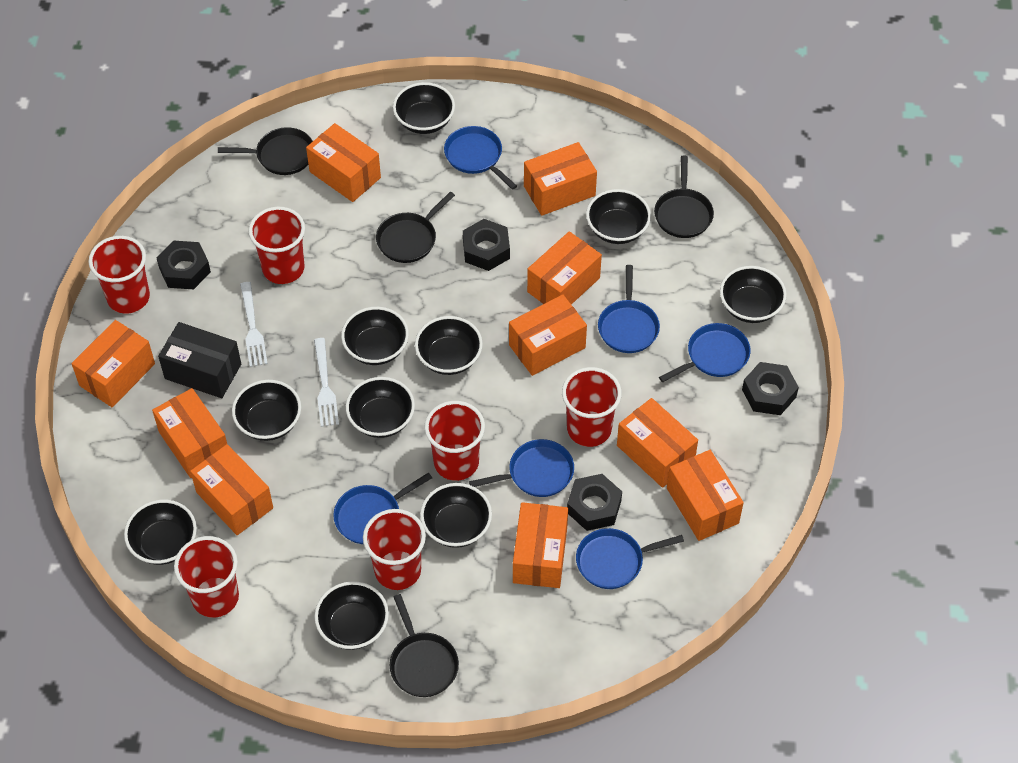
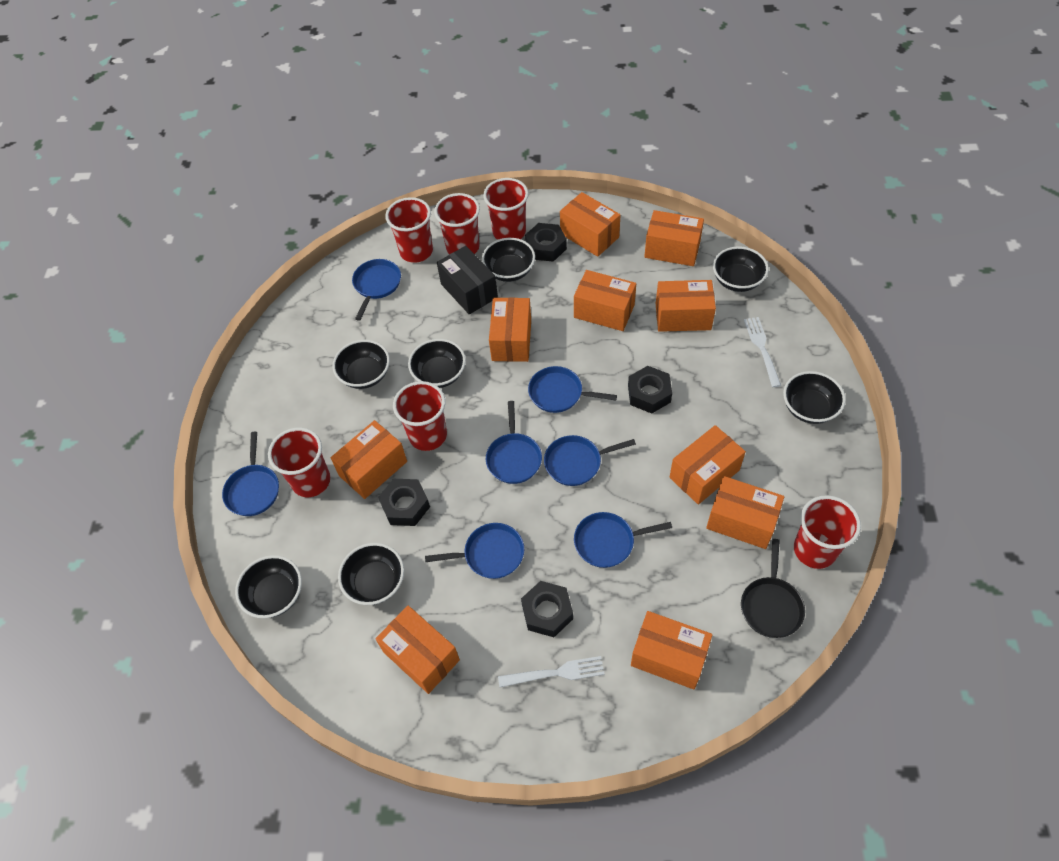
black bowl: [124,500,197,565] [232,380,301,441] [314,581,389,650] [341,307,409,365] [346,377,415,438] [393,82,455,134] [415,316,483,375] [420,483,492,548] [586,189,651,244] [720,266,787,323] = 10 -> [235,555,302,618] [333,340,390,389] [338,543,404,605] [408,339,466,388] [482,238,535,282] [713,246,769,292] [783,371,846,424] = 7
black pan: [218,127,313,175] [376,192,455,263] [390,594,459,697] [654,156,714,238] = 4 -> [741,539,805,638] = 1
blue pan: [333,472,432,544] [444,126,517,190] [469,439,574,497] [576,528,684,589] [598,265,660,353] [659,323,751,382] = 6 -> [222,432,279,516] [352,259,401,321] [425,523,524,579] [486,401,542,484] [528,366,617,413] [544,435,636,486] [574,512,672,568] = 7

